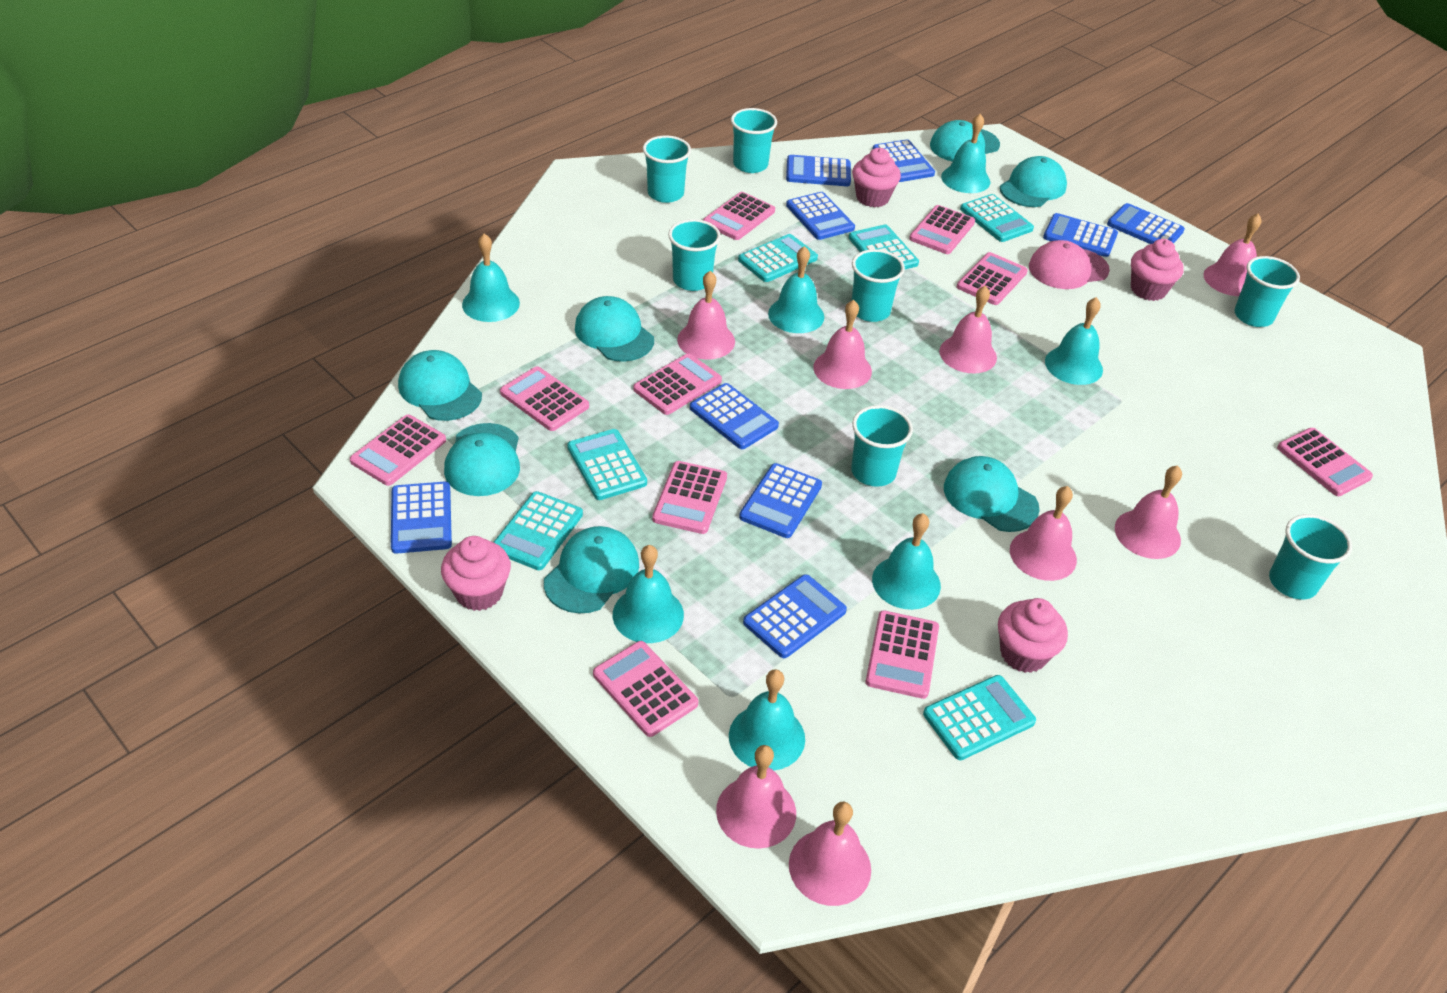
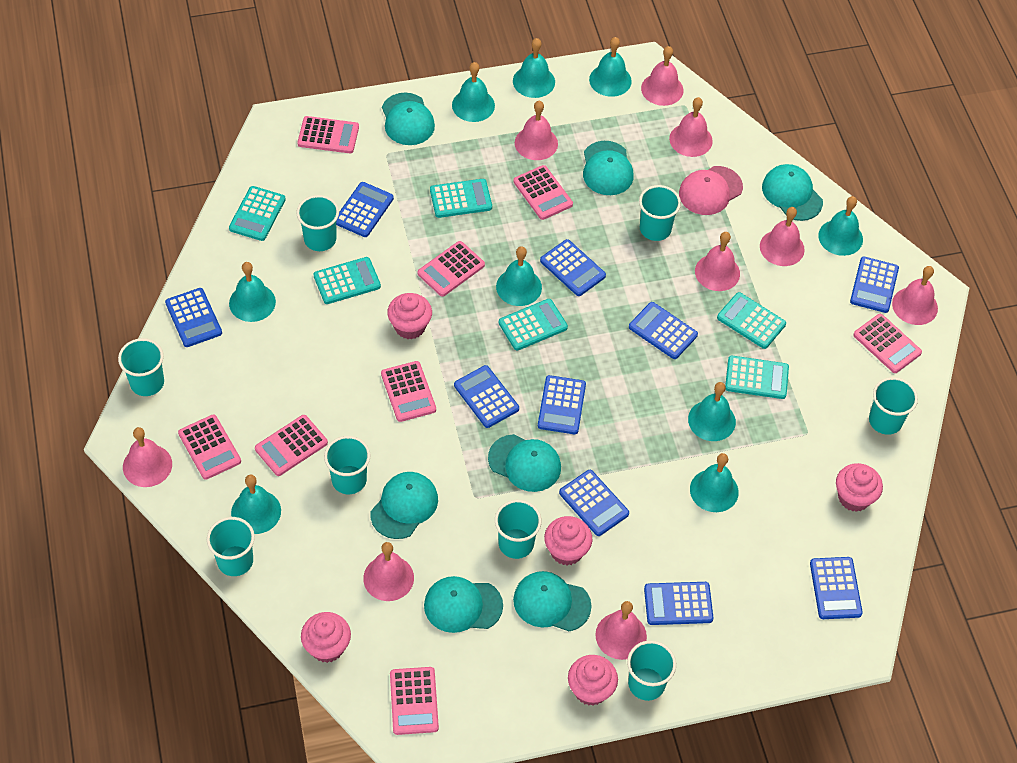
blue calculator: [391,482,452,554] [690,383,779,449] [739,463,822,538] [743,574,847,658] [786,155,851,186] [786,192,855,240] [872,140,935,182] [1043,213,1118,257] [1107,203,1185,244] = 9 -> [165,288,222,347] [336,182,394,237] [454,365,519,428] [538,375,586,434] [540,239,606,296] [559,470,629,536] [629,302,698,359] [644,582,713,625] [810,557,863,619] [850,256,899,313] = 10
pink bell: [677,271,735,360] [716,745,796,849] [789,802,871,906] [813,300,872,389] [939,286,997,373] [1010,486,1077,581] [1115,466,1182,559] [1203,213,1262,296] = 8 -> [123,427,172,487] [363,542,414,601] [515,101,558,160] [595,601,647,660] [641,46,684,106] [669,97,713,157] [695,232,740,291] [760,207,805,266] [892,266,938,325] = 9
pink calculator: [350,414,446,486] [500,367,589,431] [593,641,698,737] [633,353,722,415] [652,461,727,534] [703,192,775,240] [866,610,939,699] [909,205,975,254] [957,252,1028,305] [1277,428,1373,496] = 10 -> [178,415,241,480] [255,415,328,476] [297,116,359,153] [381,361,436,422] [390,667,439,735] [418,241,485,297] [513,165,573,220] [853,314,922,373] = 8
pink cupcake: [441,536,511,611] [852,148,901,208] [998,598,1068,673] [1131,239,1184,301] = 4 -> [301,612,351,663] [387,293,432,340] [544,516,592,566] [568,655,618,706] [836,463,883,512] = 5
turquoise bell: [462,234,520,322] [613,545,684,643] [729,669,805,770] [768,246,824,333] [872,513,941,610] [941,114,990,193] [1045,297,1103,385] = 7 -> [229,262,276,322] [231,475,281,534] [452,62,495,122] [496,246,542,306] [513,38,555,98] [589,37,632,97] [688,382,736,441] [690,453,739,512] [818,196,863,256] = 9
turquoise cup: [643,135,691,203] [668,219,721,291] [731,108,777,173] [851,405,913,487] [852,249,905,322] [1234,256,1300,327] [1269,514,1352,600] = 7 -> [118,338,164,396] [207,517,255,576] [296,195,339,251] [324,436,370,494] [495,500,542,559] [627,640,676,701] [639,185,681,241] [869,377,918,435] = 8

